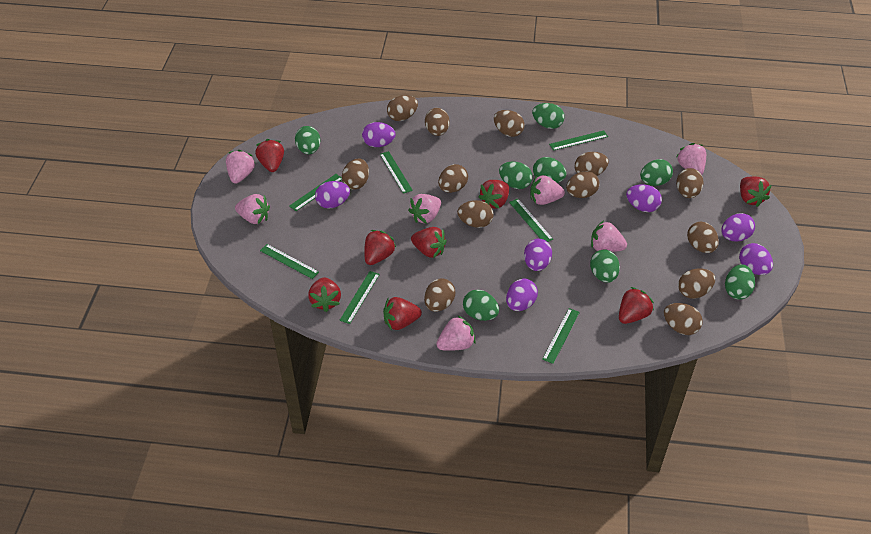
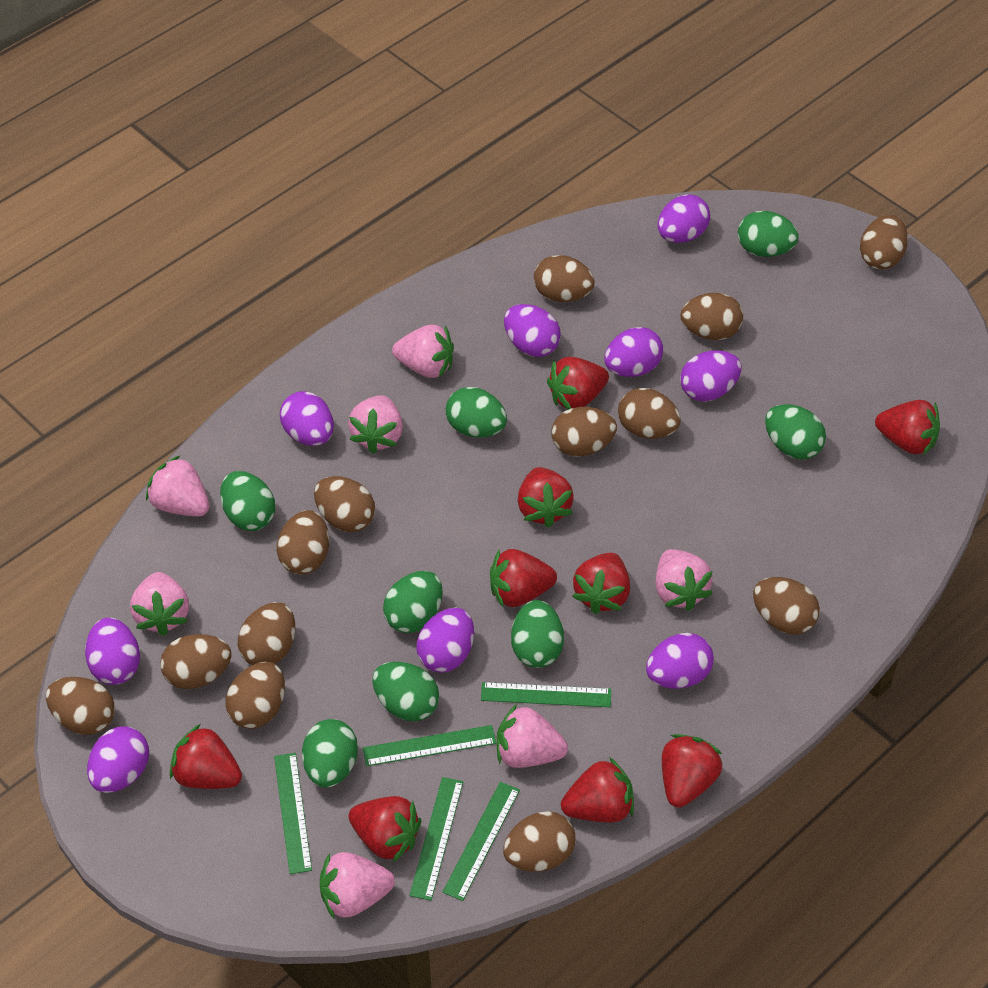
green ruler: [260,244,319,279] [289,174,342,211] [339,271,380,324] [380,151,413,194] [509,199,553,242] [542,308,580,364] [549,130,608,151] = 7 -> [274,753,312,874] [363,725,496,766] [409,777,463,901] [442,782,520,901] [481,682,611,707] = 5
purple egg: [315,181,350,208] [362,122,396,147] [506,279,538,311] [524,239,552,271] [626,184,662,212] [721,213,755,241] [739,243,773,275] = 7 -> [85,618,140,685] [87,726,149,793] [280,391,334,446] [416,608,474,673] [504,304,561,357] [604,327,663,377] [646,633,714,689] [658,194,710,243] [680,350,741,402] = 9
red strawberry: [255,139,284,172] [308,277,341,312] [364,230,396,265] [383,297,422,330] [411,227,447,258] [478,180,509,208] [619,287,654,324] [740,176,772,207] = 8 -> [170,724,242,789] [348,796,422,863] [490,549,557,607] [518,467,574,528] [547,357,609,410] [561,757,634,822] [572,553,630,614] [662,734,722,807] [875,400,940,455] = 9

